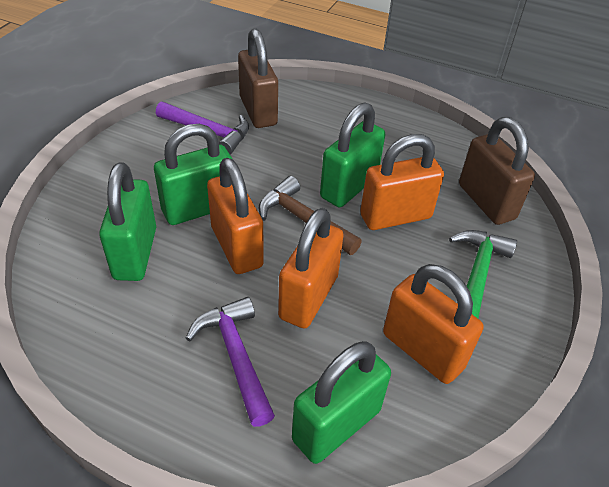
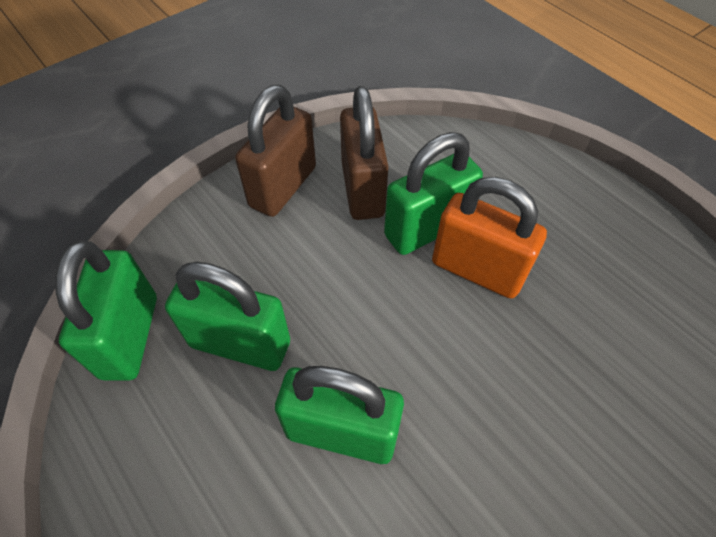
brown hammer: [258,176,362,255] = 1 -> none = 0
green hammer: [449,230,517,318] = 1 -> none = 0
orange padlock: [207,158,264,274] [278,208,344,329] [360,134,444,230] [383,264,484,384] = 4 -> [432,177,547,299] = 1
purple hammer: [156,102,249,155] [186,297,275,427] = 2 -> none = 0

